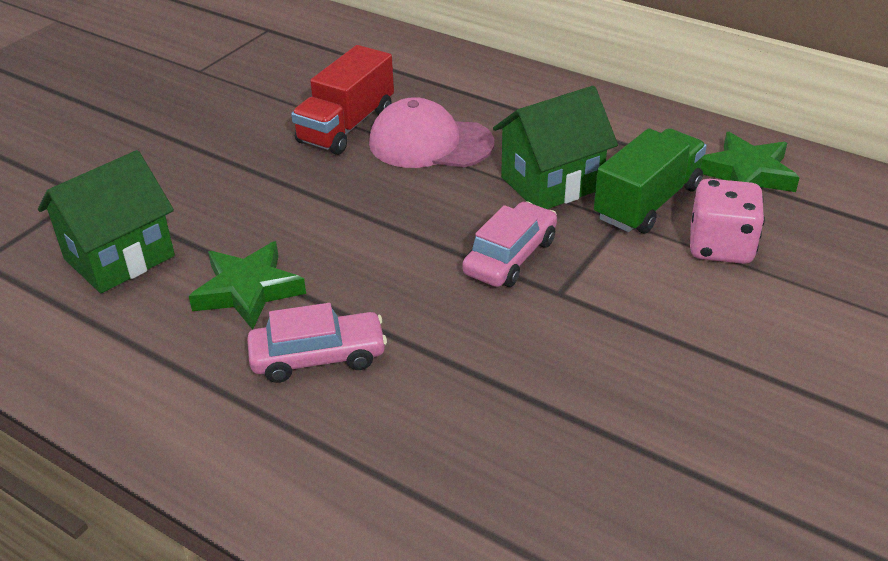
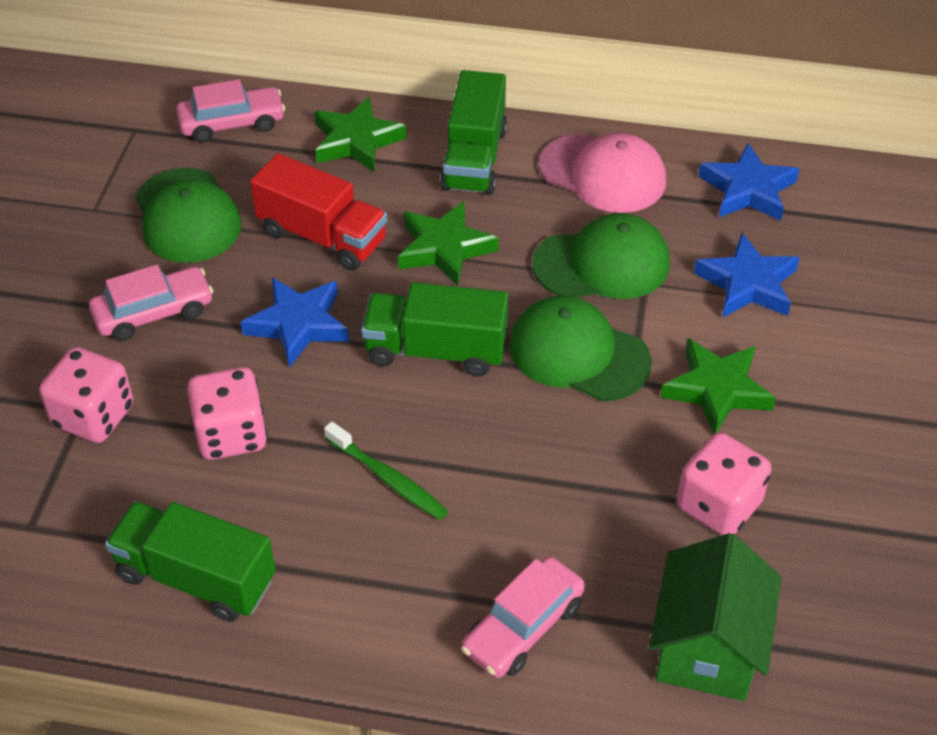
blue star: none = 0 -> [240,277,349,368] [694,233,800,318] [698,143,799,221] = 3
green cap: none = 0 -> [135,168,242,263] [510,295,652,401] [532,213,670,299] = 3
green house: [38,150,175,293] [493,86,618,209] = 2 -> [649,533,782,701] = 1
green star: [189,241,306,330] [701,132,800,192] = 2 -> [314,97,407,172] [398,201,499,286] [661,338,776,434] = 3
green toothbrush: none = 0 -> [324,422,448,520] = 1
green truck: [594,128,707,233] = 1 -> [105,501,276,622] [361,282,509,376] [440,70,507,195] = 3
pink car: [247,303,387,383] [462,201,557,287] = 2 -> [89,265,213,341] [176,79,285,143] [461,557,585,678] = 3
pink dice: [690,179,765,264] = 1 -> [39,347,133,443] [187,367,267,460] [677,433,772,535] = 3

